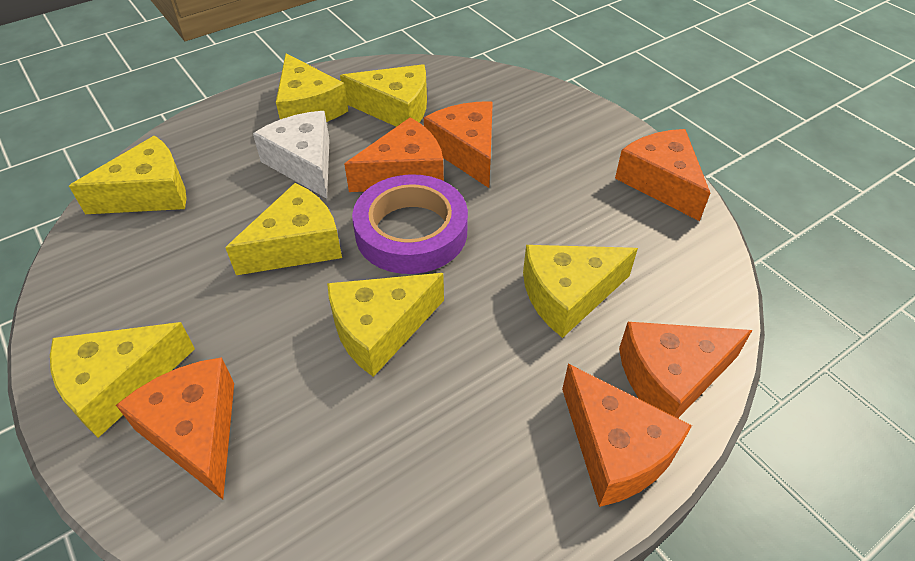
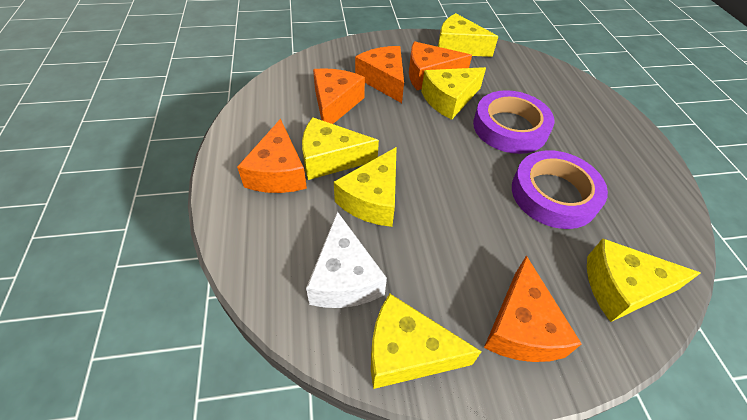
orange cheese: [116,357,234,500] [344,117,444,192] [424,101,493,188] [562,364,692,507] [615,129,710,221] [619,322,752,418] = 6 -> [237,119,307,193] [313,68,365,124] [355,46,404,103] [409,41,472,90] [484,255,582,362] = 5
purple tape: [352,174,468,274] = 1 -> [473,90,554,154] [512,150,608,229] = 2
yellow cheese: [50,322,195,438] [69,136,186,214] [225,183,342,275] [276,53,348,122] [327,273,444,377] [340,64,427,127] [523,245,638,338] = 7 -> [302,117,379,180] [334,147,397,227] [371,294,482,389] [421,67,486,120] [438,13,498,57] [587,238,700,322] = 6

